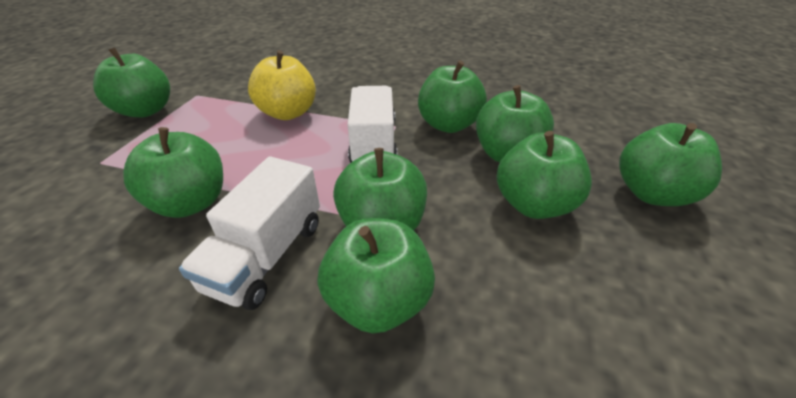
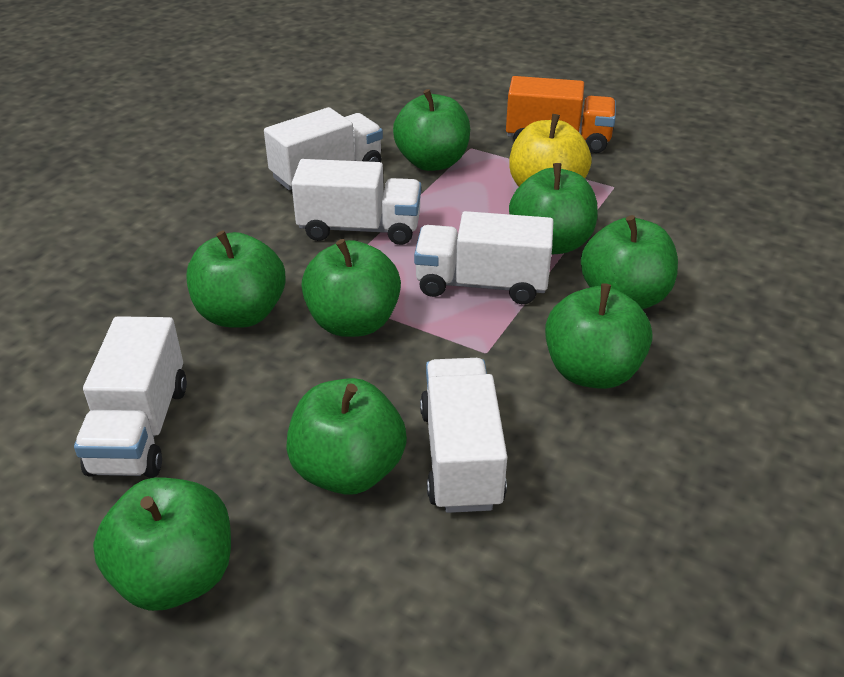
orange truck: none = 0 -> [506,76,616,153] = 1
white truck: [179,157,320,310] [348,86,398,163] = 2 -> [74,316,187,478] [264,107,383,190] [292,159,421,245] [414,211,554,304] [420,358,507,513] = 5

